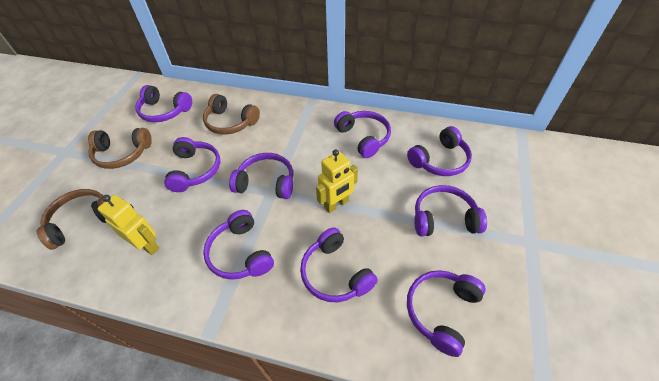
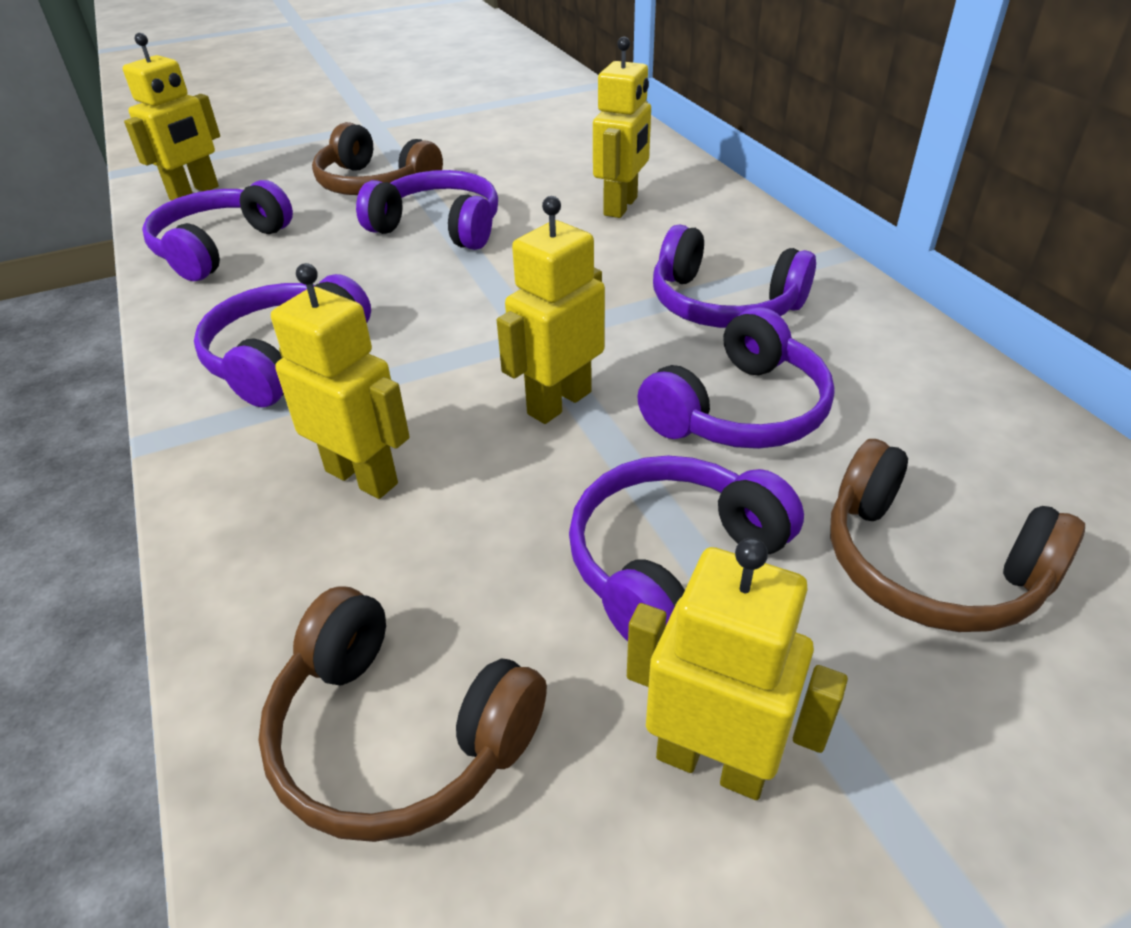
purple headphones: [135,85,192,122] [164,137,220,192] [203,210,274,280] [229,153,293,199] [300,228,378,302] [334,111,391,158] [407,126,472,176] [407,270,486,357] [414,185,487,237] = 9 -> [142,180,293,281] [194,274,371,407] [356,170,498,250] [569,456,804,641] [637,307,835,449] [653,225,816,328] = 6
yellow robot: [98,195,159,255] [316,149,358,213] = 2 -> [123,33,220,200] [271,263,410,499] [497,196,605,424] [593,37,651,218] [627,538,848,800] = 5

